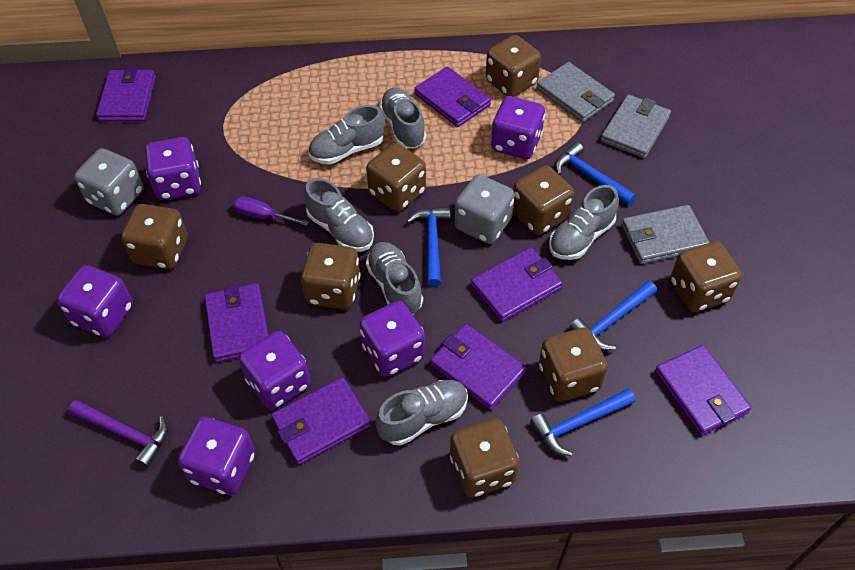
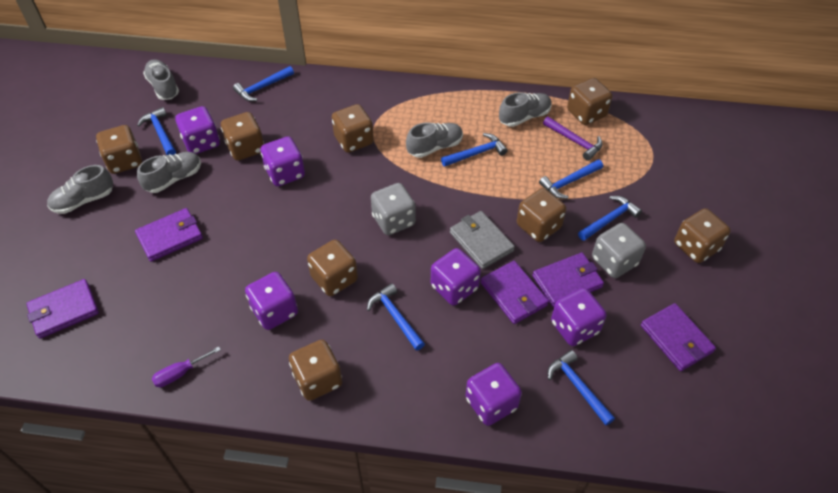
blue hammer: [407,207,451,287] [530,388,635,456] [555,142,636,206] [569,281,657,350] = 4 -> [137,107,176,155] [233,66,294,101] [367,283,425,351] [441,133,508,167] [539,159,603,199] [548,350,615,426] [578,196,642,241] = 7
grey shoe: [304,178,374,252] [308,105,385,165] [366,242,423,315] [375,380,468,446] [379,87,426,149] [549,185,619,260] = 6 -> [47,165,113,214] [137,152,201,193] [143,59,179,100] [406,122,463,158] [499,92,552,127] = 5
grey wallet: [537,62,615,122] [601,94,671,158] [622,205,710,264] = 3 -> [450,211,515,269] = 1
purple wallet: [96,67,156,121] [205,283,269,362] [271,377,371,465] [414,66,491,127] [430,324,527,410] [471,247,563,322] [655,345,752,436] = 7 -> [26,279,99,339] [135,208,203,262] [481,261,549,324] [532,253,604,307] [641,303,716,371] = 5

